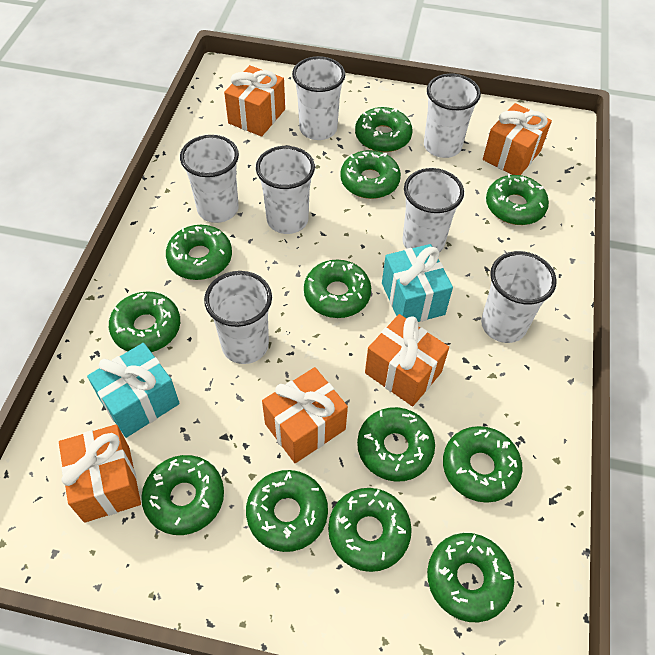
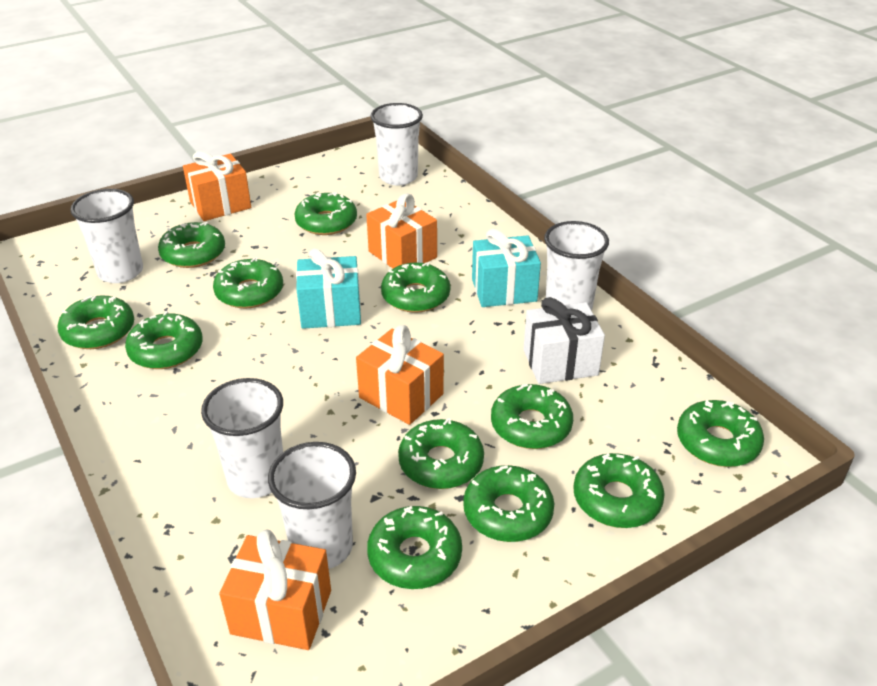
orange gift: [59,424,141,523] [224,65,285,136] [262,367,348,463] [365,314,449,406] [483,103,552,175] = 5 -> [183,151,251,221] [219,529,331,650] [356,325,444,425] [366,193,437,268] = 4
white cup: [180,135,239,223] [204,271,272,364] [256,146,315,234] [292,56,345,140] [403,168,464,253] [424,74,481,158] [481,251,557,343] = 7 -> [70,189,143,283] [201,378,283,498] [268,442,356,569] [370,103,423,185] [544,221,609,311] = 5
white gift: none = 0 -> [523,297,605,384] = 1

